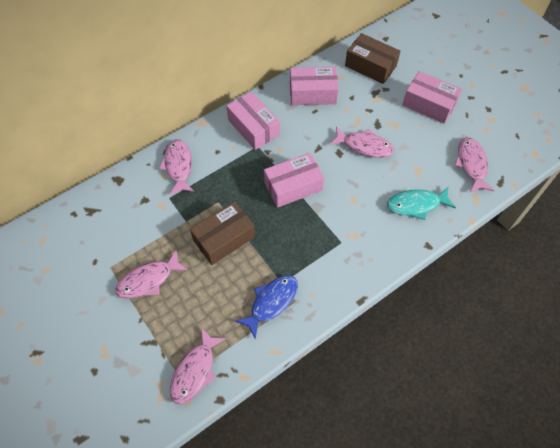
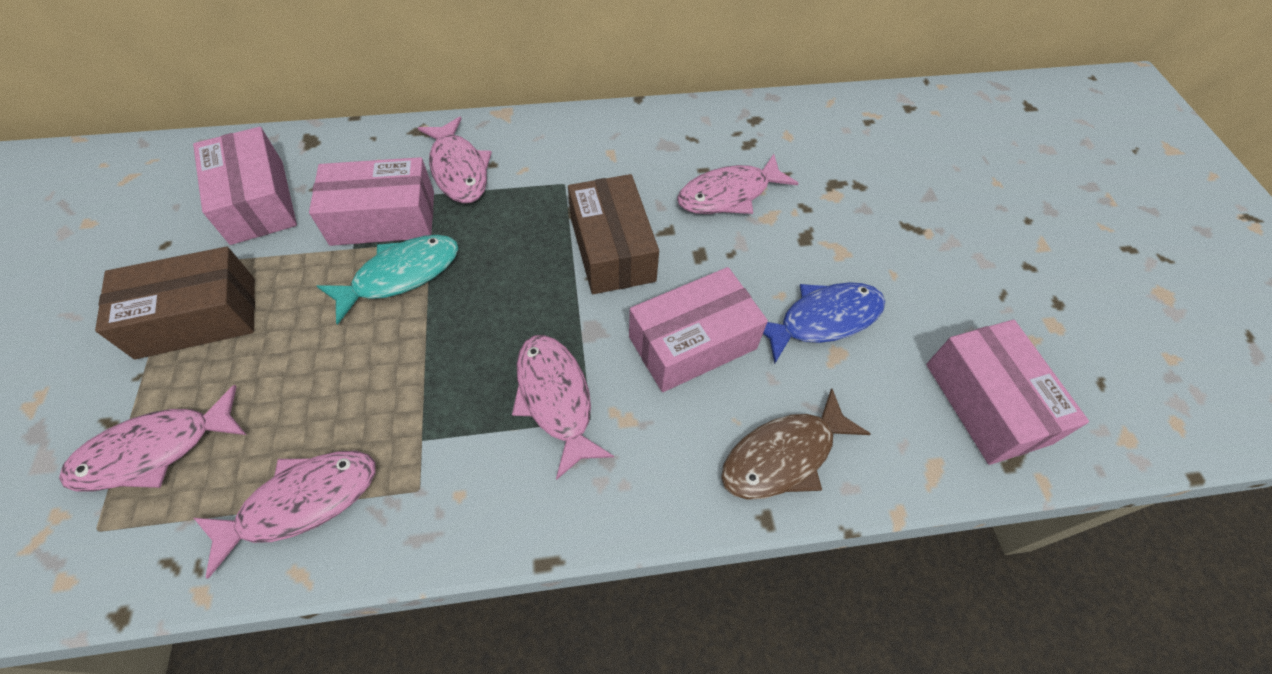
brown fish: none = 0 -> [721,388,871,500] = 1

